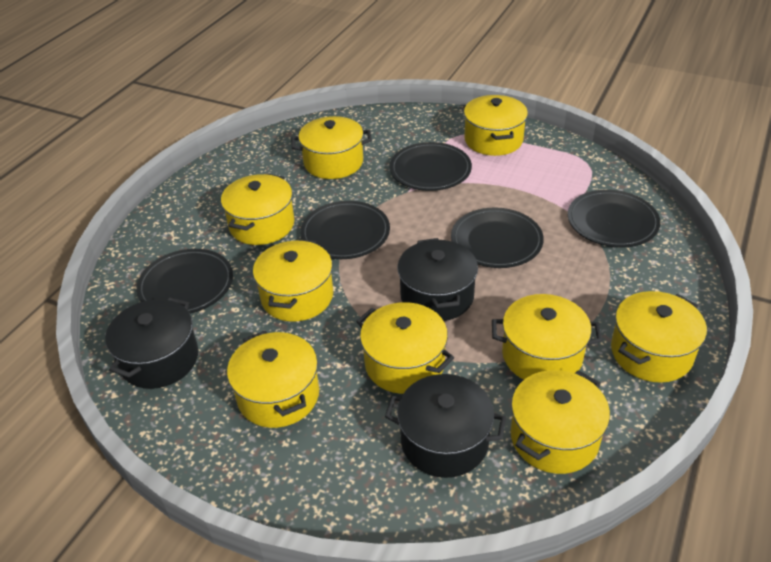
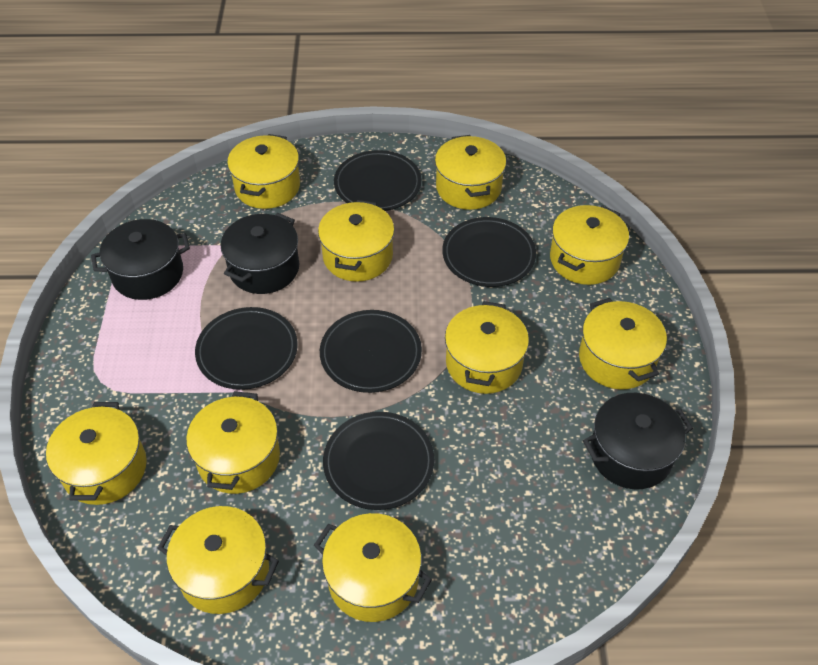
yellow pot: [221,174,294,245] [227,331,319,428] [253,239,333,322] [291,116,372,179] [356,302,454,394] [464,95,528,156] [492,294,602,380] [510,370,610,474] [611,291,707,383] = 9 -> [46,402,147,505] [157,506,279,614] [186,391,280,494] [227,134,300,209] [314,513,432,622] [318,200,394,282] [435,135,506,210] [445,301,529,394] [550,205,629,285] [579,298,667,389] = 10

